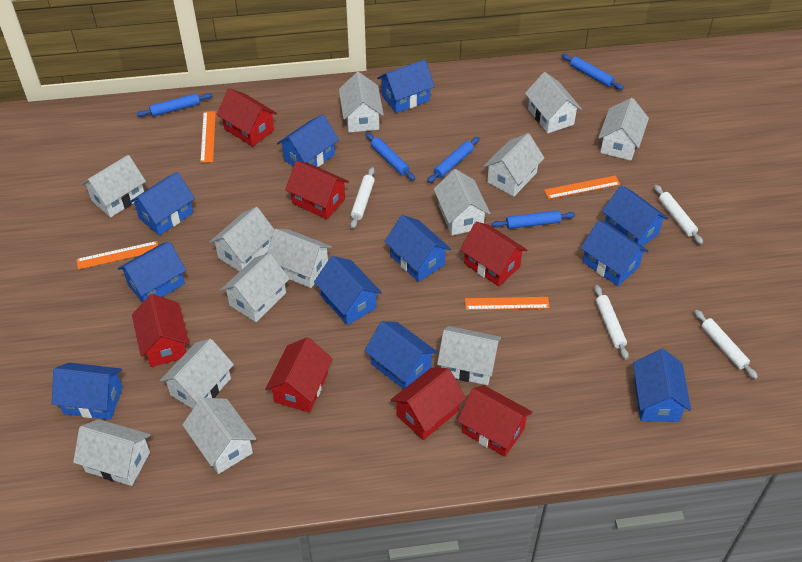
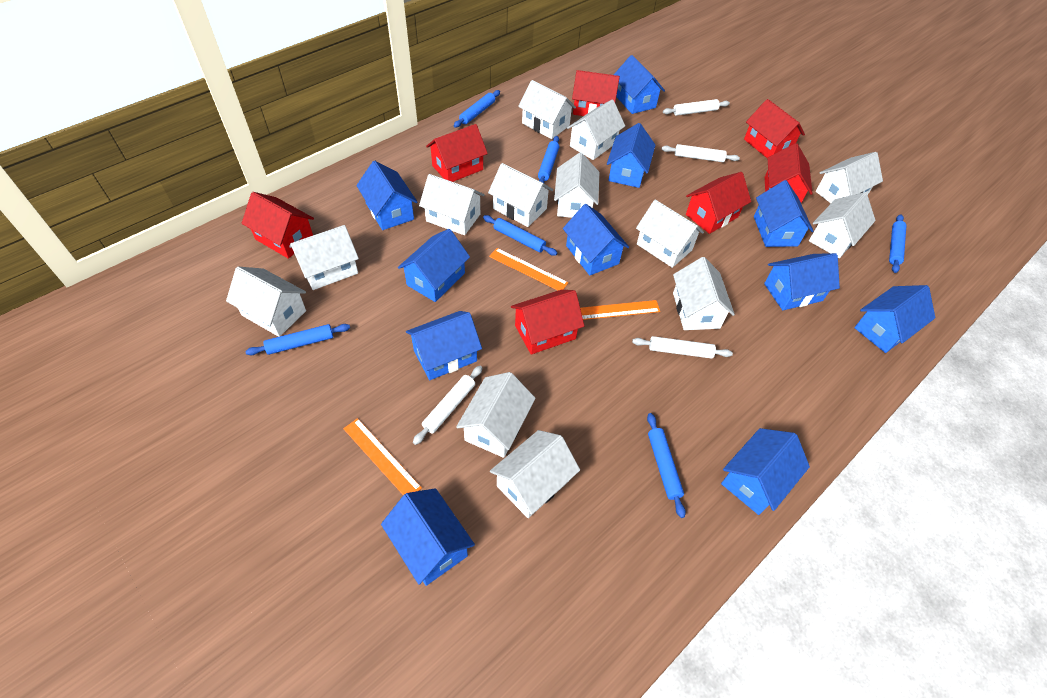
blue rolling pin: [137,93,212,117] [366,133,415,181] [427,137,479,183] [492,211,575,229] [562,54,624,90] = 5 -> [245,324,350,355] [454,90,500,128] [483,215,558,256] [538,136,559,183] [647,413,686,518] [889,214,907,273] = 6
orange ruler: [76,241,158,269] [200,111,216,163] [465,297,550,310] [544,175,620,199] = 4 -> [343,418,422,495] [489,248,568,290] [580,300,660,320] = 3

